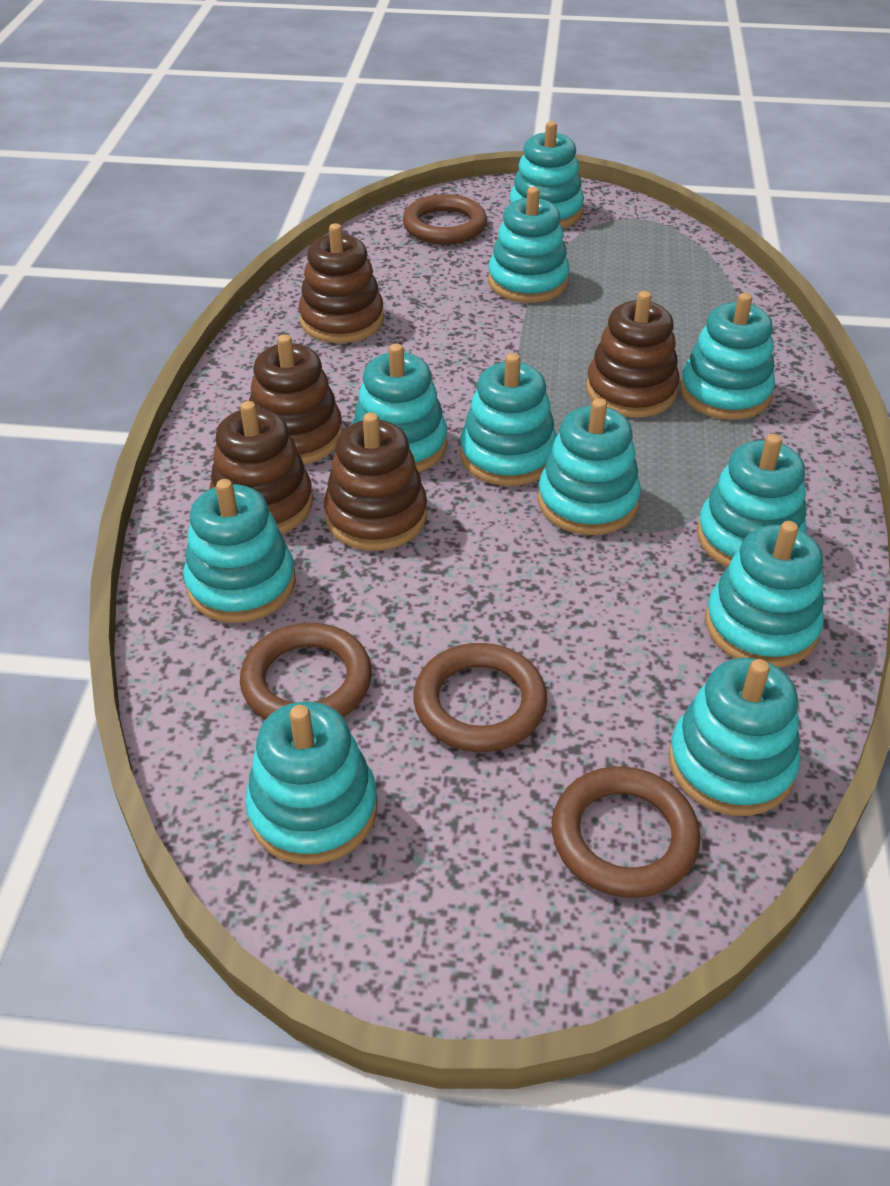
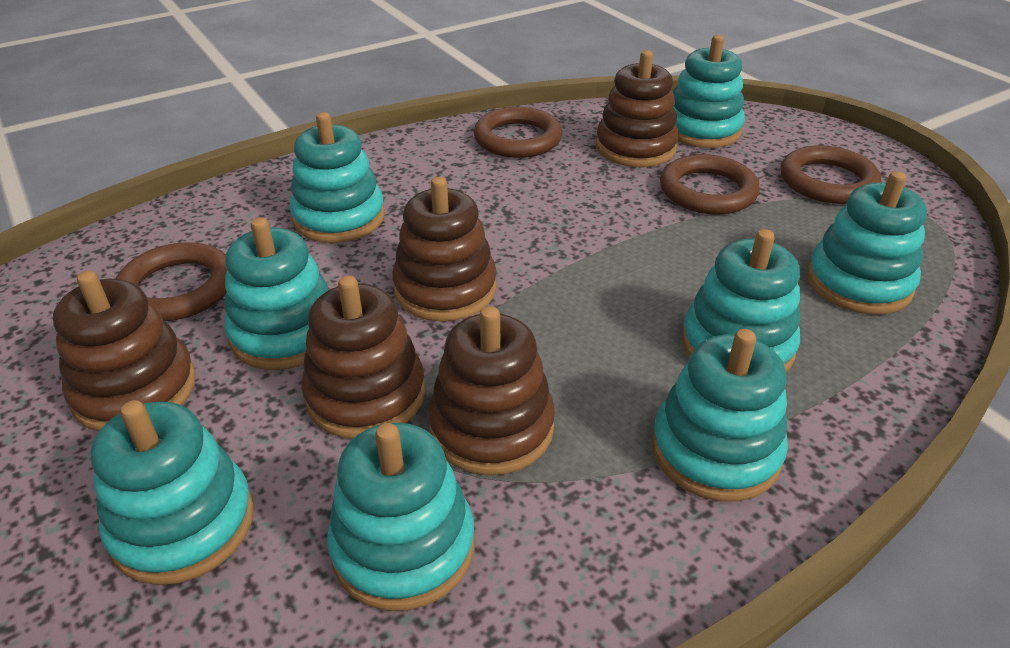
turquoise stacking toy: [184,479,296,623] [245,701,377,865] [352,343,447,472] [460,353,557,486] [488,187,570,303] [509,121,584,228] [538,398,641,535] [668,658,800,816] [680,293,775,420] [697,434,807,567] [705,521,824,667] = 11 -> [91,400,254,585] [224,217,329,370] [290,112,385,243] [327,423,474,611] [652,329,788,502] [673,35,745,148] [681,229,800,372] [807,171,927,315] = 8

